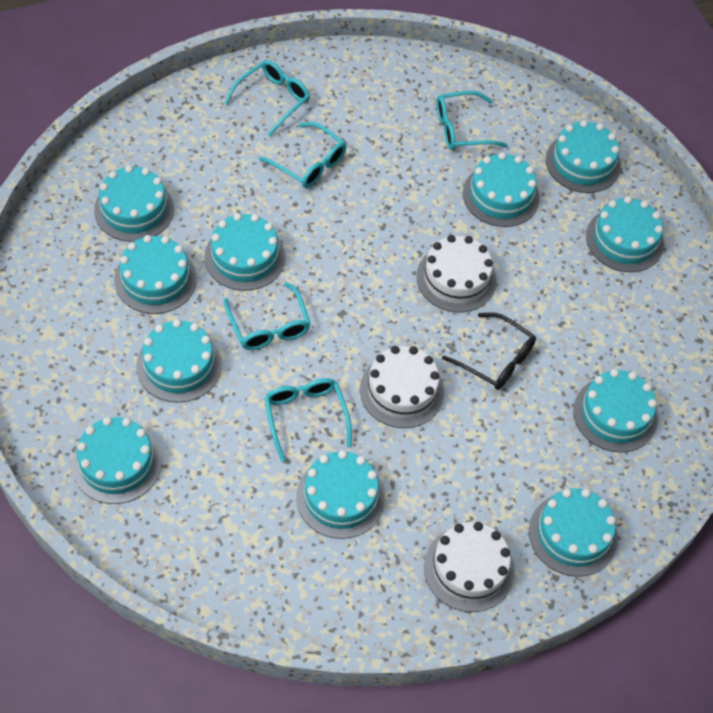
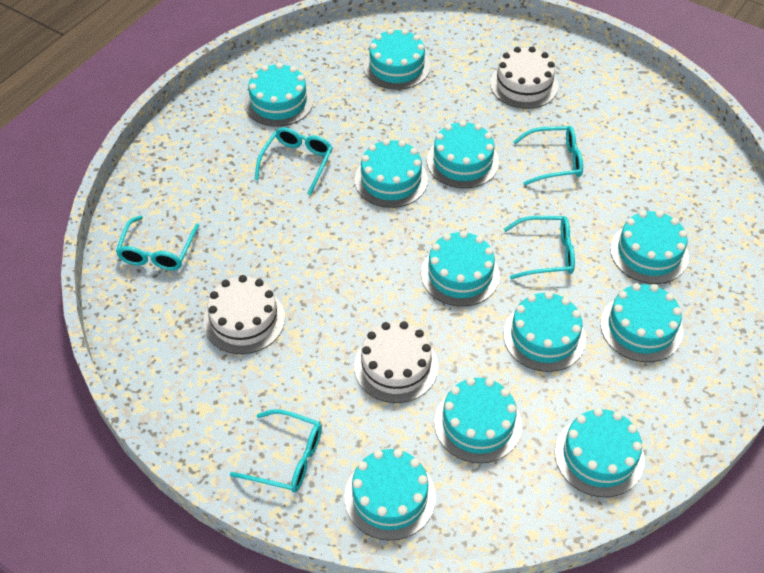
black glasses: [442,312,536,390] = 1 -> none = 0

